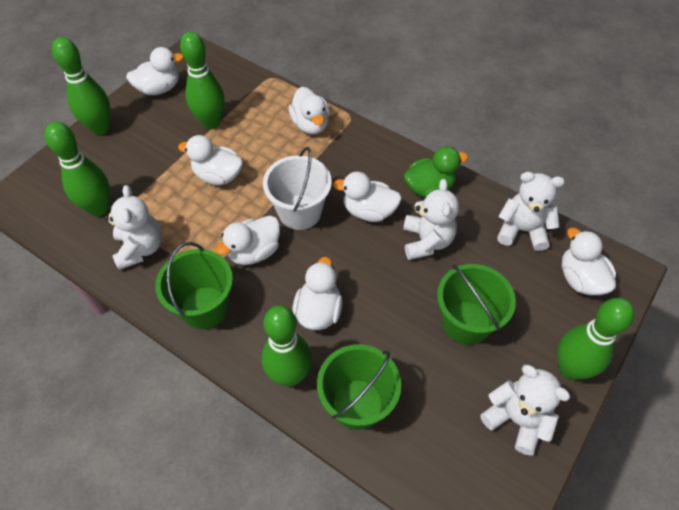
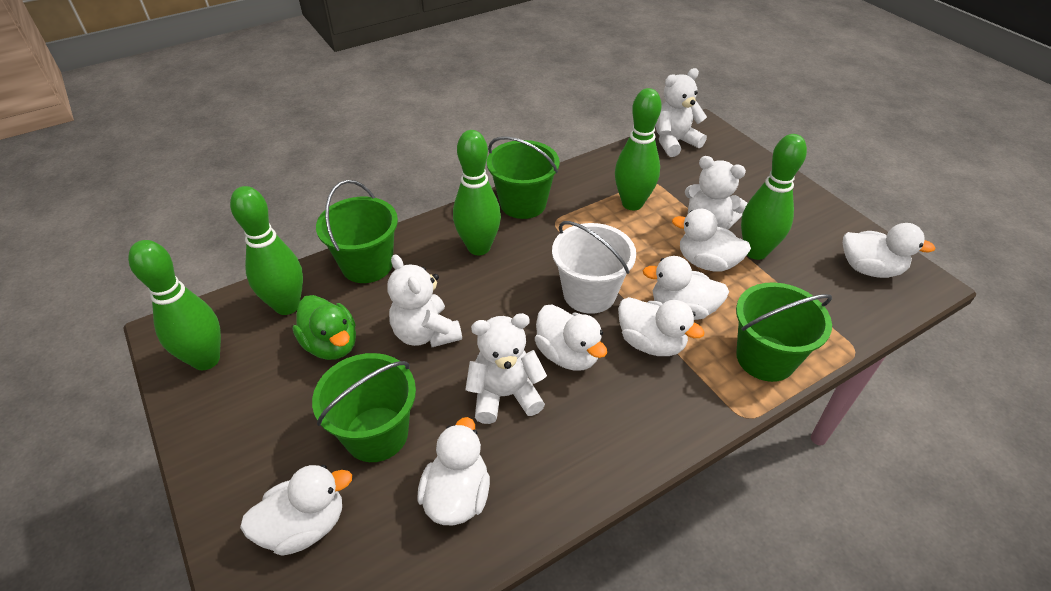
green bucket: [155,242,233,329] [317,344,401,430] [437,264,516,345] = 3 -> [312,353,416,462] [316,180,398,283] [487,136,560,219] [736,282,832,382] = 4

